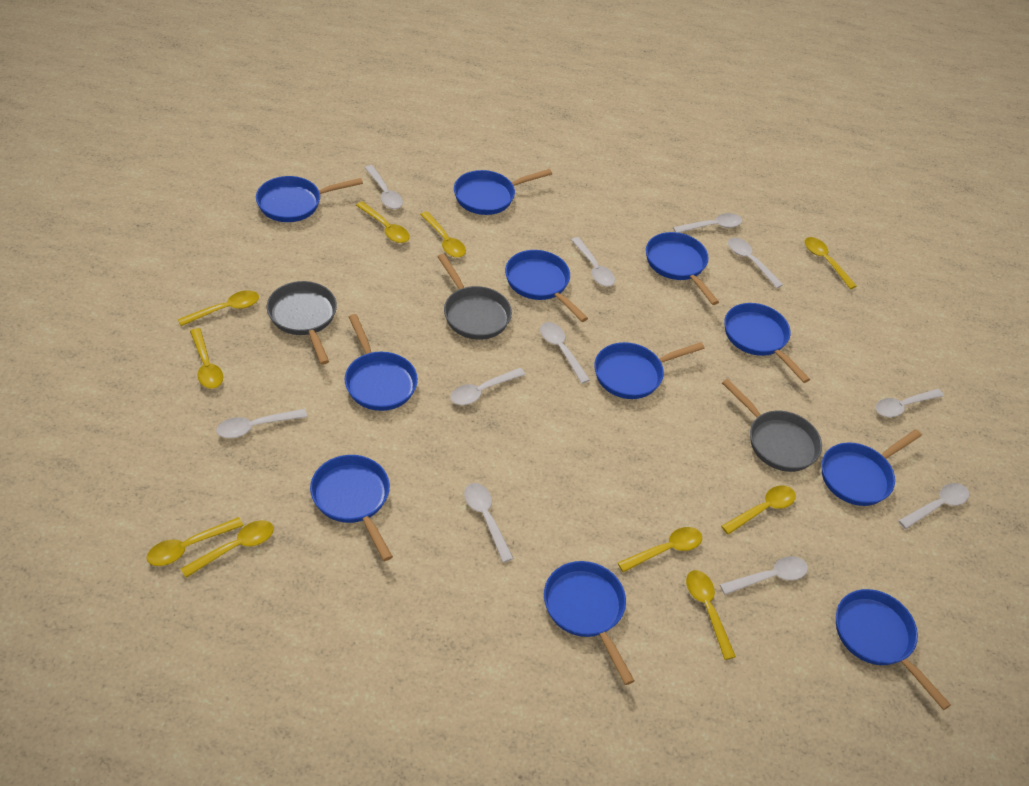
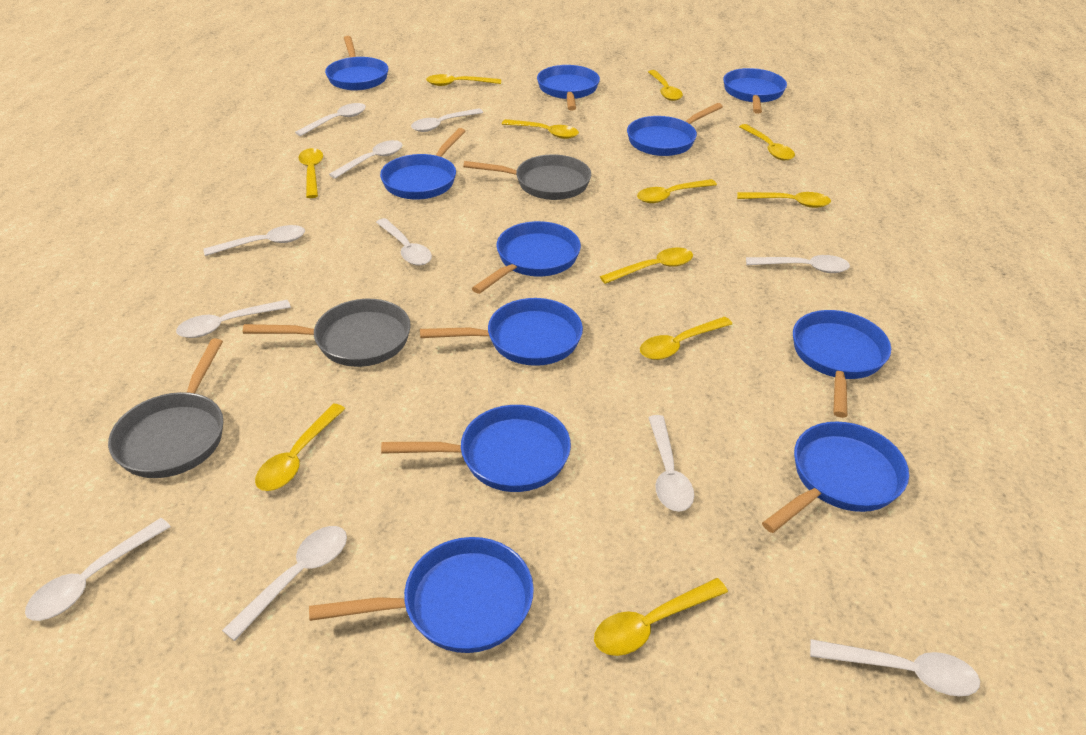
yellow spoon: [147,517,244,566] [178,290,259,326] [181,520,274,578] [190,328,223,389] [356,201,410,243] [420,211,466,258] [618,527,702,572] [686,570,736,660] [721,485,796,535] [805,237,857,289] = 10 -> [255,403,345,491] [298,148,323,198] [426,74,501,86] [502,119,579,139] [594,578,728,656] [600,247,693,284] [637,179,717,203] [640,316,732,360] [648,70,683,101] [737,192,831,208] [739,124,795,160] = 11

